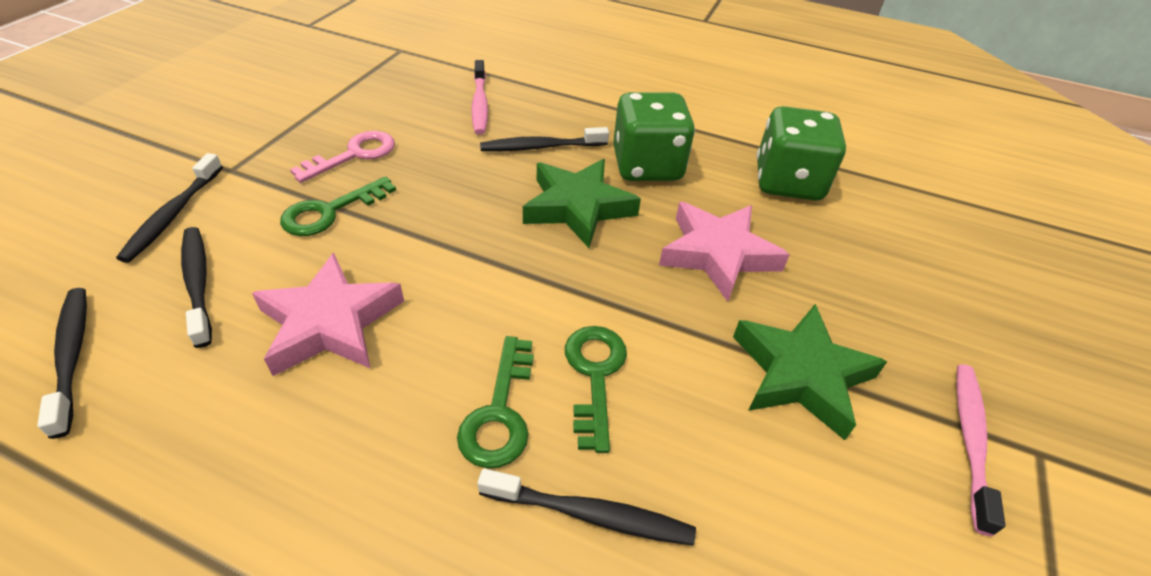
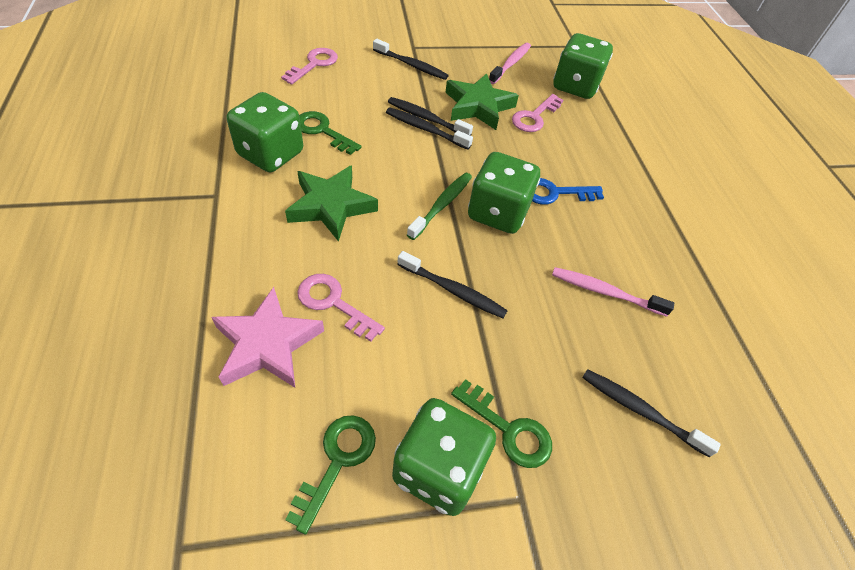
blue key: none = 0 -> [532,178,604,205] = 1
green dice: [613,92,695,181] [756,106,846,201] = 2 -> [227,92,303,172] [392,398,496,516] [468,152,540,234] [554,33,613,99] = 4
green toothbrush: none = 0 -> [407,173,472,240] = 1
pink key: [290,131,395,183] = 1 -> [281,48,338,85] [297,274,385,342] [512,94,563,132] = 3
pink star: [252,253,404,376] [659,202,790,301] = 2 -> [211,287,324,388] = 1

